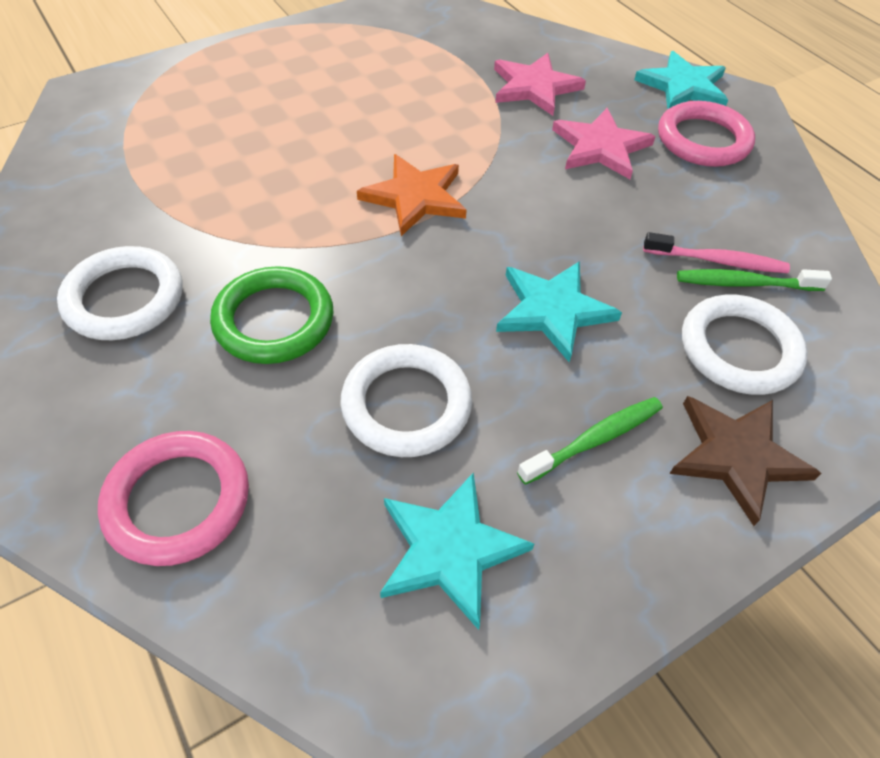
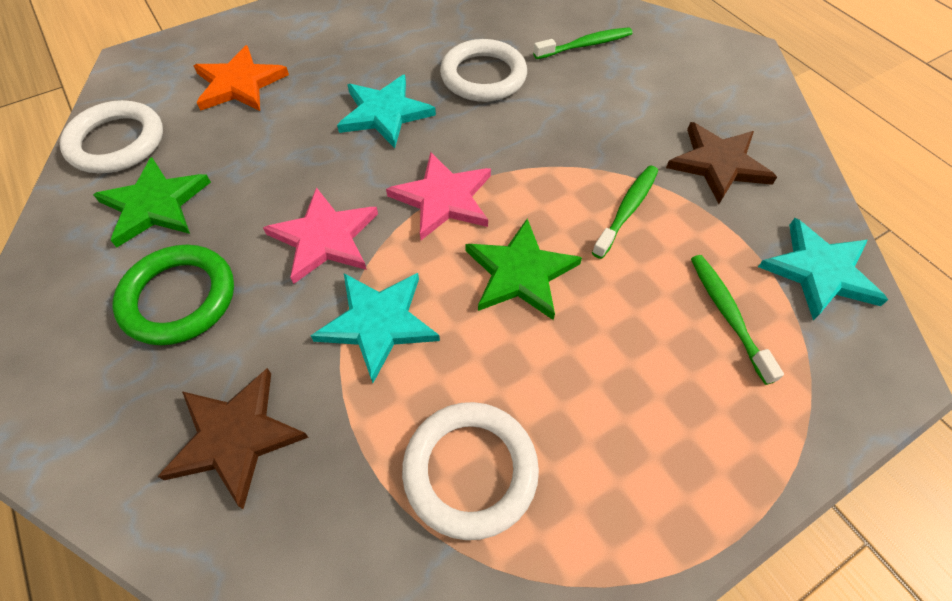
brown star: [669,396,822,526] = 1 -> [157,368,309,509] [666,122,777,204] = 2
green star: none = 0 -> [93,157,211,247] [465,218,582,320] = 2
green toothbrush: [517,397,663,485] [677,269,832,291] = 2 -> [533,27,633,59] [592,166,658,259] [691,255,784,385] = 3
pink ring: [98,431,249,566] [658,101,755,167] = 2 -> none = 0
pink toothbrush: [643,232,790,273] = 1 -> none = 0

